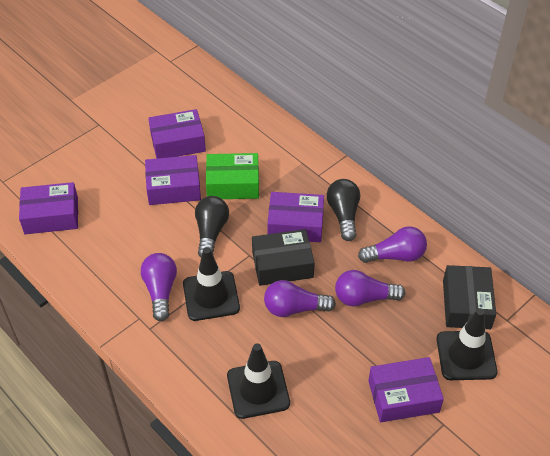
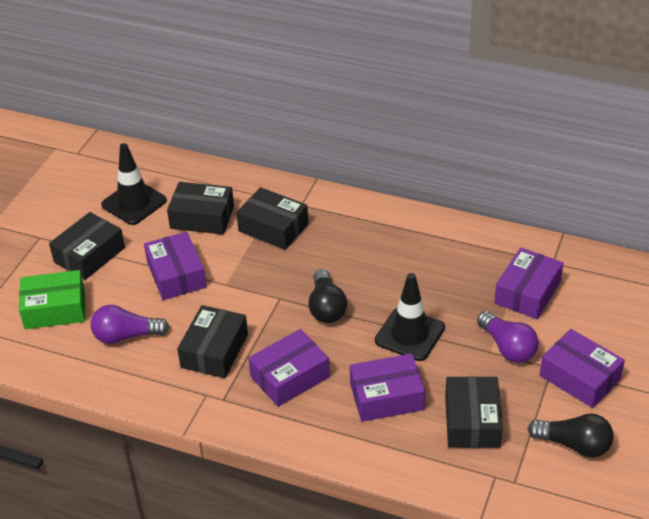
black box: [252,229,315,286] [443,265,496,329] = 2 -> [49,212,125,280] [167,182,234,234] [177,305,248,378] [236,187,308,250] [445,376,503,448] = 5
black traffic cone: [183,247,240,321] [227,343,290,419] [436,308,498,380] = 3 -> [101,143,167,225] [375,273,445,361] = 2
purple light bulb: [141,253,177,321] [264,280,336,317] [335,270,405,307] [358,226,427,263] = 4 -> [91,305,169,344] [477,311,539,363] = 2

